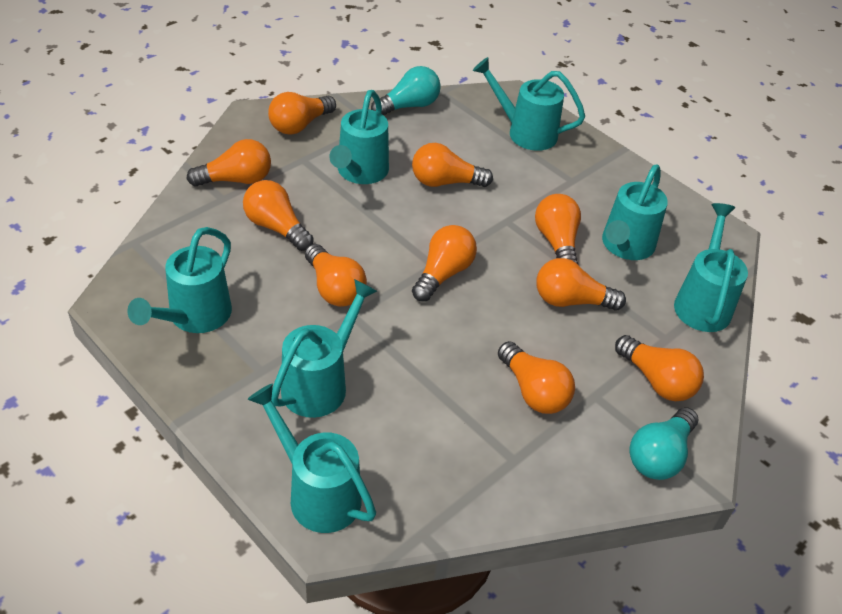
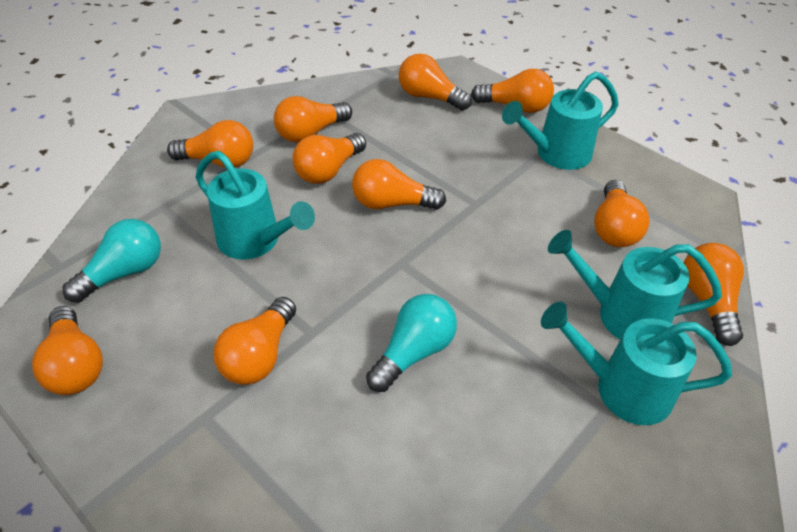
turquoise watering can: [127,227,232,333] [248,383,376,533] [271,279,377,418] [329,90,389,184] [473,57,585,151] [602,165,668,260] [674,203,748,332] = 7 -> [195,151,315,260] [502,71,618,170] [541,302,732,425] [548,230,722,340] = 4

